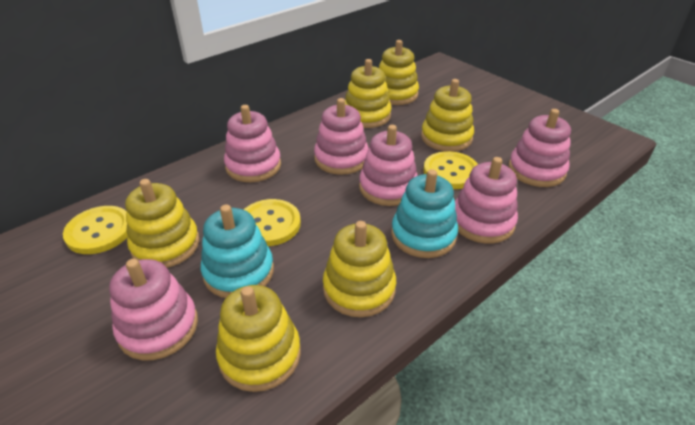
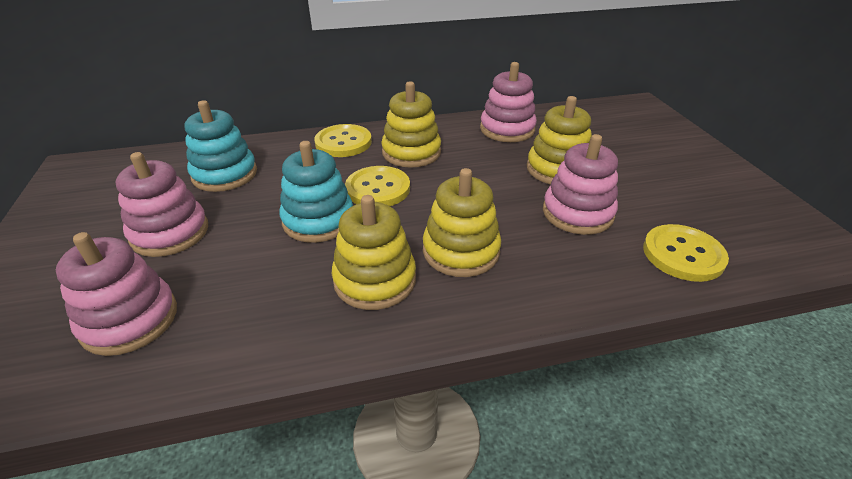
pink stacking toy: [109,259,198,360] [224,105,281,182] [314,98,369,175] [359,125,418,206] [455,157,518,244] [509,109,571,187] = 6 -> [56,232,177,356] [116,152,208,257] [480,62,537,142] [543,134,618,235] = 4
yellow stacking toy: [125,179,199,268] [216,285,301,392] [323,221,396,317] [345,59,391,128] [379,40,419,105] [421,79,474,152] = 6 -> [332,195,416,310] [381,81,441,168] [423,168,501,277] [527,96,592,184] = 4

